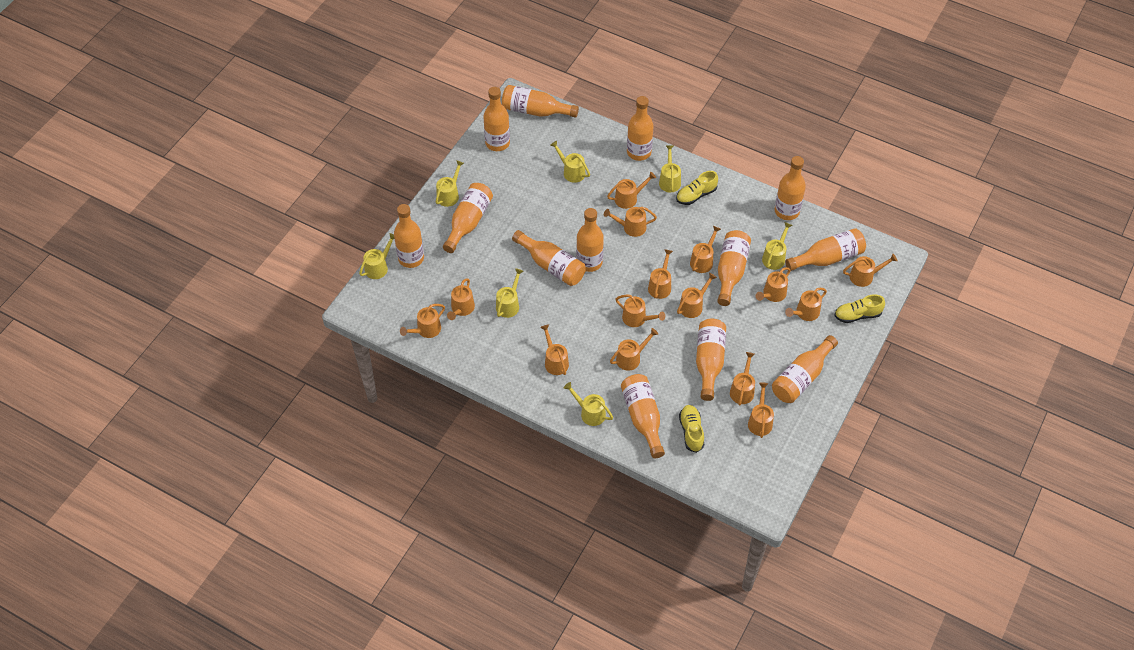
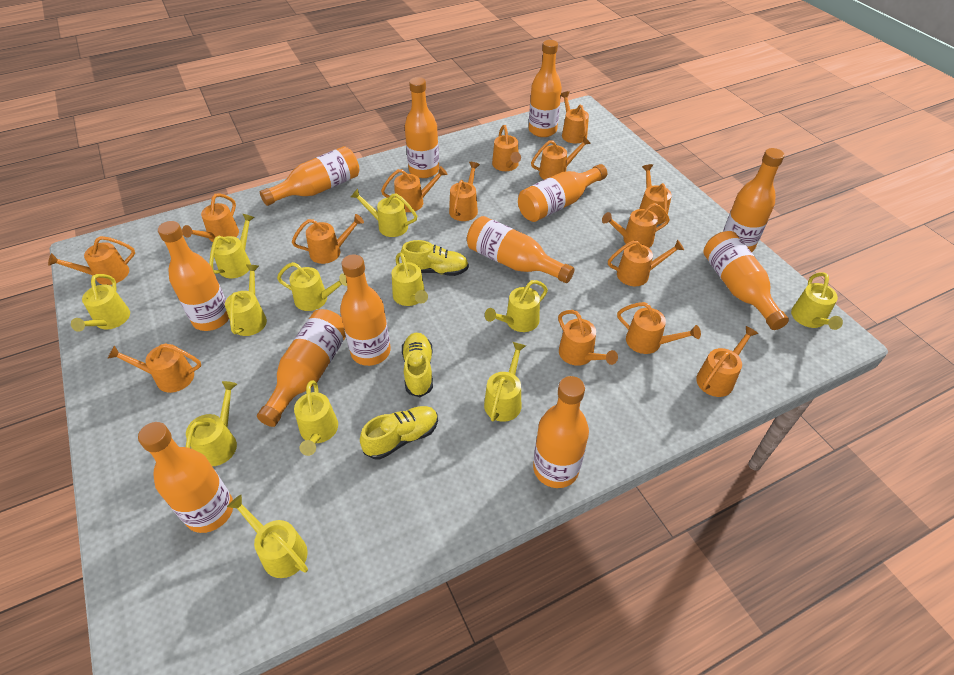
orange bottle: [394,204,424,268] [443,183,493,253] [483,87,510,151] [502,85,579,118] [512,230,586,286] [576,208,604,272] [621,374,665,458] [627,96,654,161] [696,319,726,401] [717,230,751,306] [772,335,838,403] [774,156,806,220] [785,228,866,271] = 13 -> [138,422,233,533] [158,221,229,331] [257,309,346,427] [260,146,359,206] [340,254,391,366] [405,77,439,178] [467,216,574,283] [518,164,607,222] [529,40,562,137] [533,376,589,488] [703,231,789,330] [723,148,785,252] = 12
yellow watering can: [359,233,395,279] [436,160,464,207] [496,268,523,318] [550,141,590,183] [564,382,613,426] [659,145,681,192] [762,222,792,270] = 7 -> [71,274,130,332] [186,381,237,466] [209,214,255,278] [225,264,267,336] [227,495,308,578] [277,262,347,311] [294,380,338,456] [351,189,417,237] [392,252,428,306] [484,342,526,422] [485,280,548,332] [791,272,843,330] = 12

